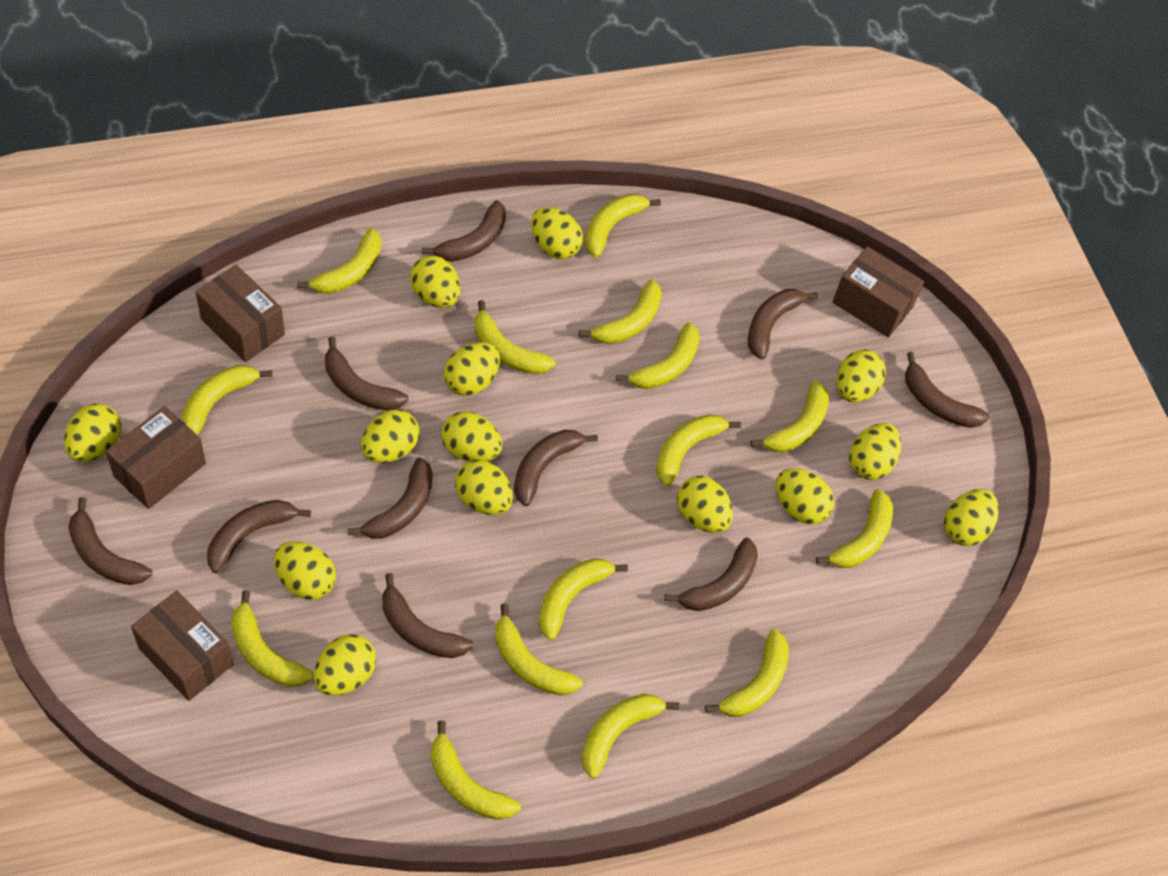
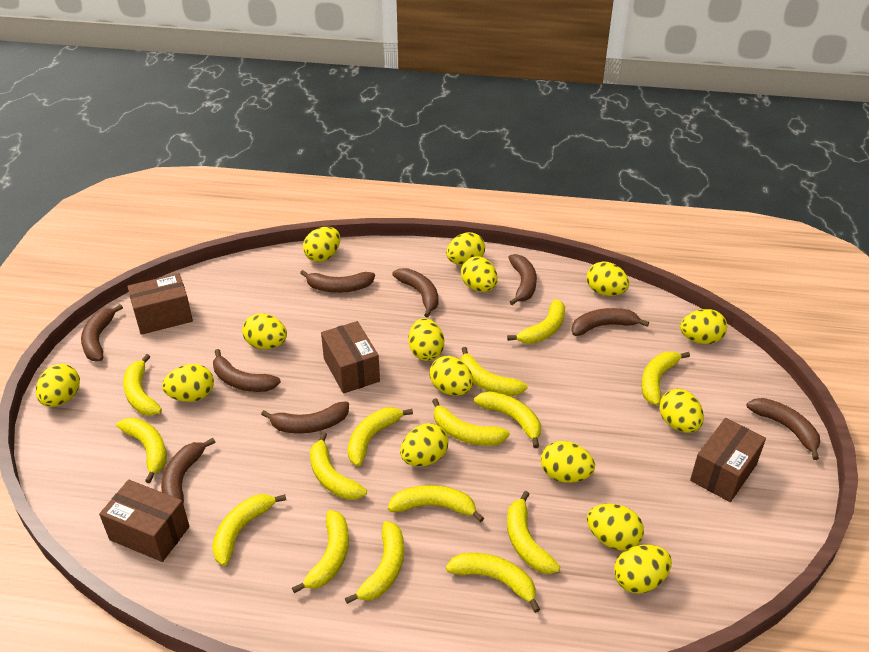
brown banana: [68,497,152,585] [207,500,311,573] [325,336,409,410] [347,457,433,538] [382,573,473,658] [422,200,506,262] [514,430,598,506] [664,538,758,611] [748,289,818,360] [905,352,990,428] = 10 -> [81,304,123,361] [161,438,215,504] [213,349,281,392] [261,401,349,433] [300,270,375,293] [392,268,438,317] [508,254,537,305] [571,308,649,336] [747,398,820,460] = 9
yellow egg: [64,404,121,462] [274,542,336,600] [314,634,376,696] [361,409,419,463] [410,255,460,308] [441,411,502,461] [444,342,500,396] [455,459,513,515] [531,207,583,259] [677,476,733,533] [776,468,834,524] [836,350,886,402] [849,423,901,480] [944,489,999,546] = 14 -> [36,364,80,407] [162,364,214,402] [242,313,287,349] [303,227,340,262] [400,423,448,467] [408,318,444,361] [430,356,473,396] [446,232,485,265] [461,256,498,292] [541,441,595,483] [587,261,629,296] [587,504,644,551] [614,545,672,593] [659,389,704,433] [680,309,727,344] = 15

